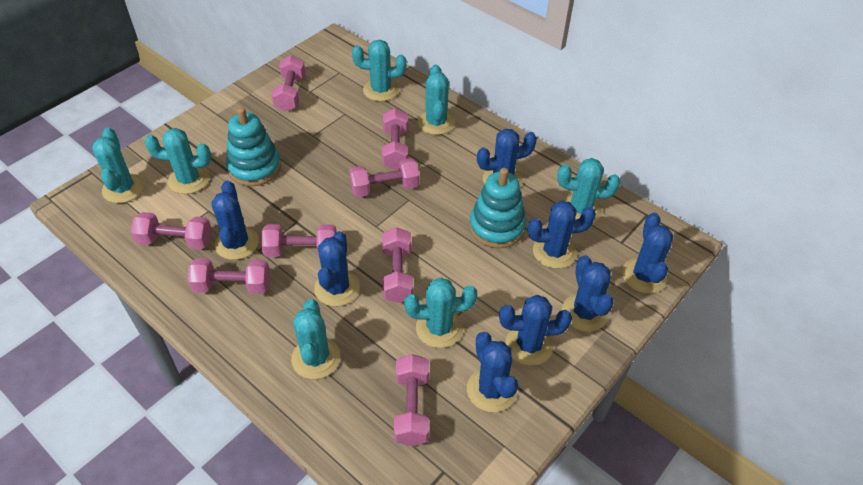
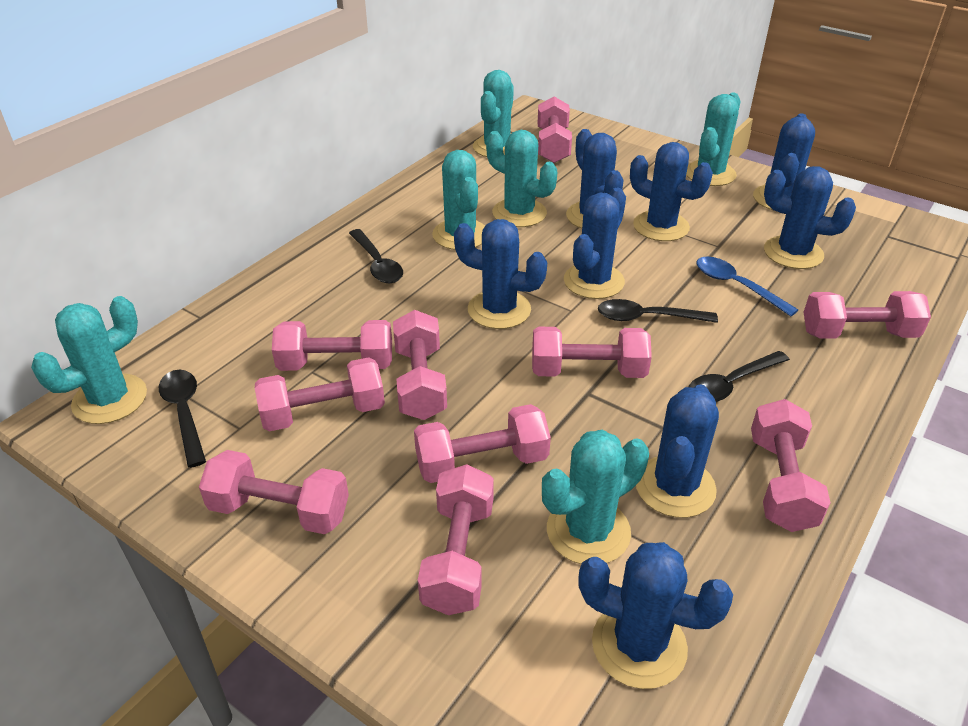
black spoon: none = 0 -> [159,370,206,468] [349,229,403,283] [598,299,718,323] [688,351,790,402] = 4
blue spoon: none = 0 -> [697,257,798,316] = 1
pink dumbbell: [131,212,212,250] [187,258,270,294] [261,224,337,257] [272,55,305,111] [349,158,420,197] [382,108,408,170] [382,227,413,303] [394,354,429,446] = 8 -> [199,450,349,534] [255,357,385,431] [272,320,392,371] [393,310,447,420] [414,404,551,483] [418,464,494,615] [532,327,652,378] [538,96,572,163] [751,399,831,532] [804,291,931,339] = 10
turquoise cactus: [92,128,144,203] [144,128,211,194] [291,299,340,379] [352,40,407,101] [404,277,477,348] [418,64,455,135] [557,158,620,223] = 7 -> [31,296,147,424] [432,150,485,250] [473,70,514,157] [486,130,557,227] [542,430,649,564] [686,93,740,186] = 6
turquoise stacking toy: [226,107,281,186] [469,168,526,248] = 2 -> none = 0

